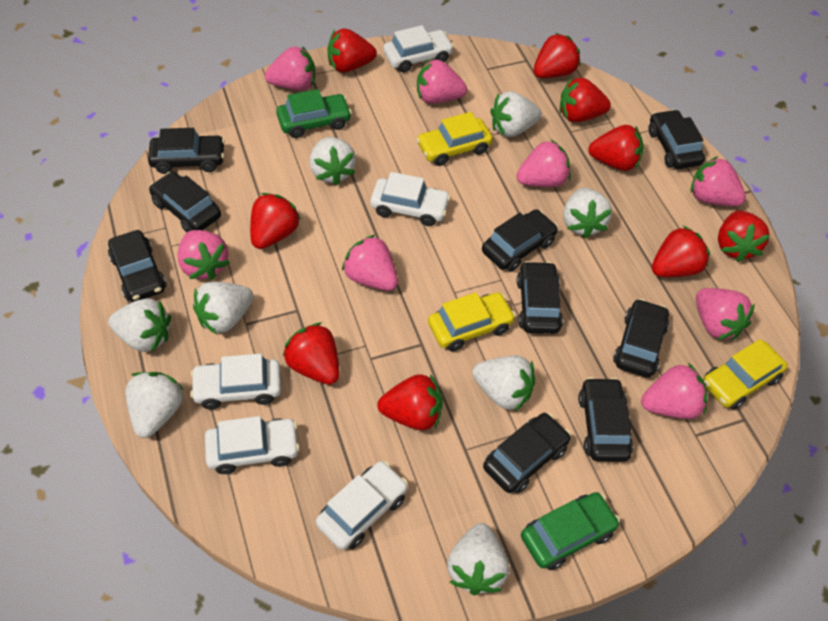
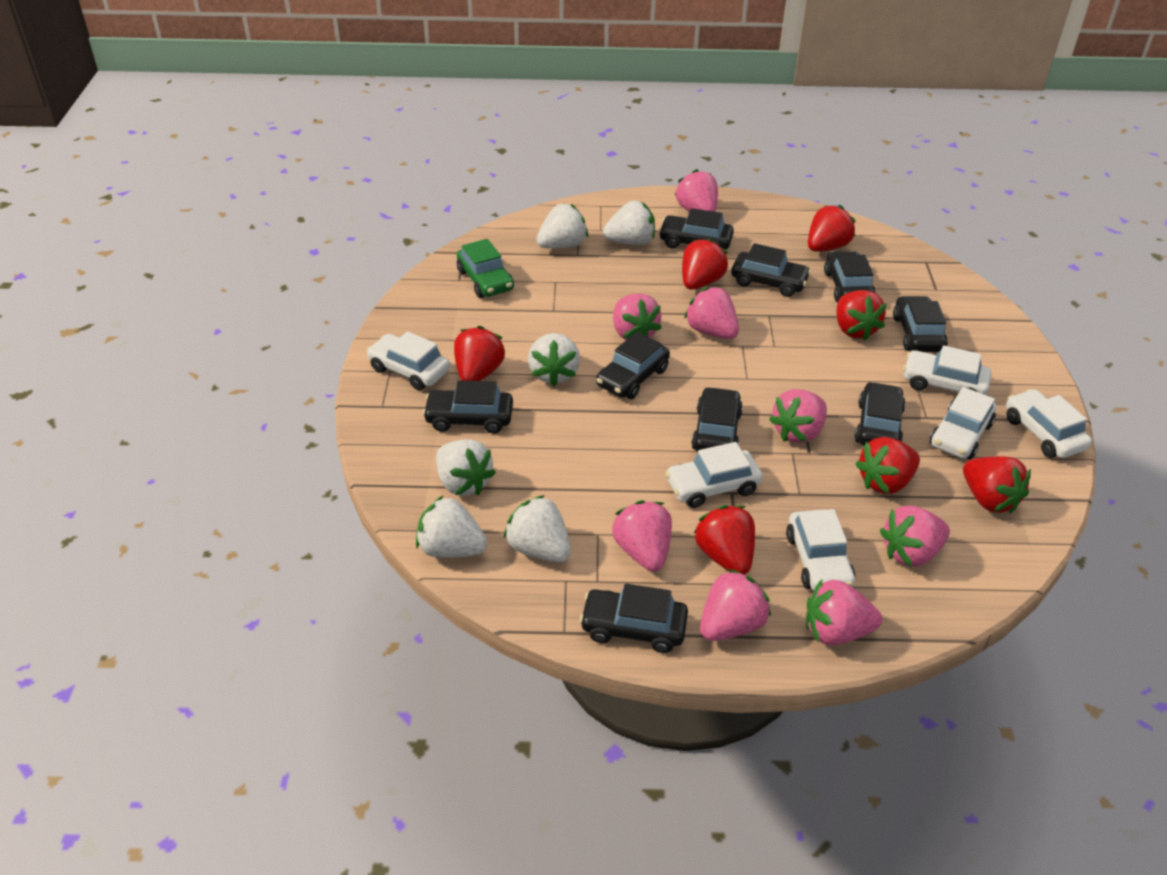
green car: [276,89,352,138] [521,492,620,570] = 2 -> [457,239,514,298] = 1
red strawberry: [250,193,301,249] [283,323,340,384] [327,28,377,73] [377,374,443,430] [534,33,580,78] [560,78,611,122] [588,125,644,171] [652,226,710,277] [718,211,770,262] = 9 -> [454,326,505,381] [682,238,728,290] [693,505,755,575] [808,205,856,252] [836,290,887,341] [855,437,920,494] [963,456,1031,514] = 7
white car: [190,353,281,409] [205,416,300,474] [316,461,408,550] [370,172,451,226] [383,25,454,73] = 5 -> [366,331,450,390] [665,442,763,508] [786,509,855,591] [903,345,992,395] [930,387,996,460] [1006,389,1092,458] = 6
white strawberry: [108,298,171,352] [126,372,184,438] [193,282,254,334] [310,137,356,185] [447,523,509,595] [472,355,536,411] [490,91,542,137] [563,188,612,239] = 8 -> [416,495,488,558] [436,440,496,496] [504,495,571,562] [528,333,580,387] [536,204,588,249] [603,201,655,245] = 6
yellow car: [416,112,493,166] [428,292,516,351] [703,339,788,410] = 3 -> none = 0

